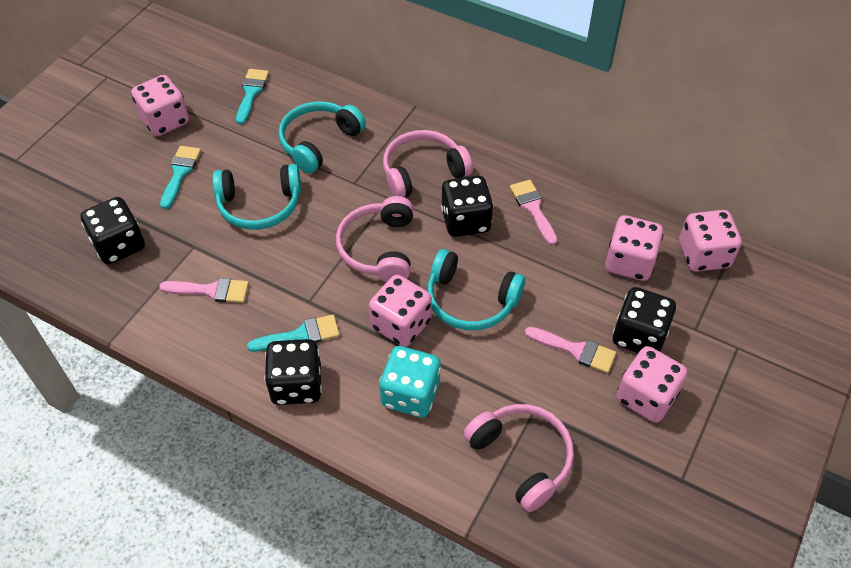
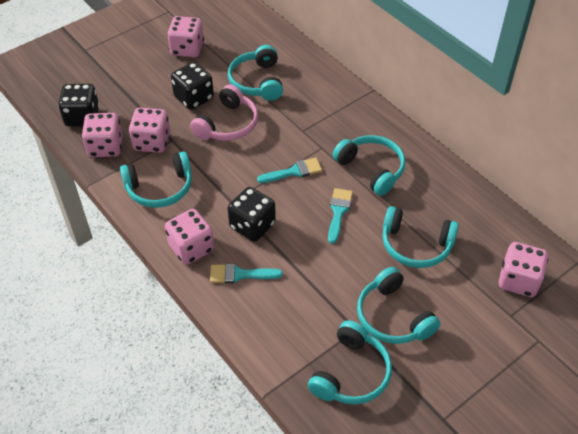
black dice: [81,197,145,264] [265,339,322,405] [441,176,494,237] [613,287,676,353] = 4 -> [58,84,100,126] [171,62,214,110] [228,187,276,242] = 3
pink brush: [159,278,249,303] [510,180,557,245] [525,327,616,373] = 3 -> none = 0
pink headphones: [336,196,414,282] [383,130,473,197] [463,404,574,512] = 3 -> [190,85,258,141] = 1
turquoise dice: [379,346,441,418] = 1 -> none = 0
turquoise headphones: [212,164,301,230] [278,101,366,174] [427,249,525,330] = 3 -> [120,151,192,208] [228,45,283,101] [308,320,392,404] [333,135,406,196] [357,267,441,344] [383,206,459,268] = 6

